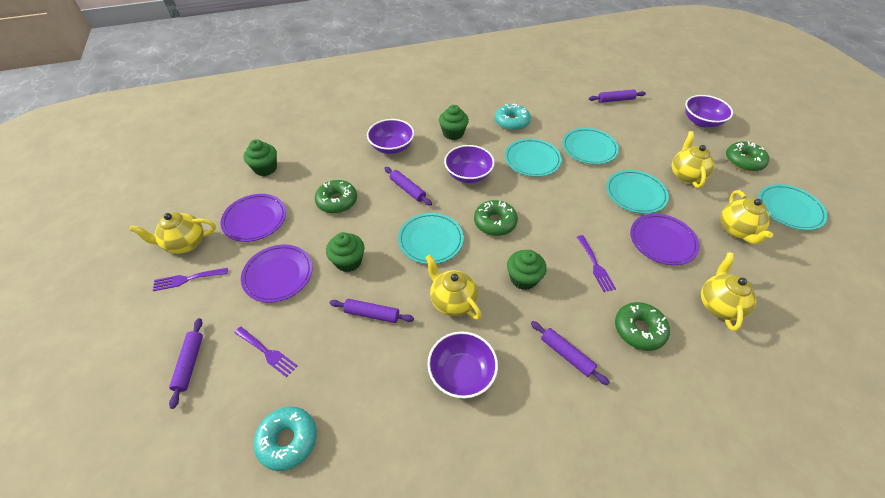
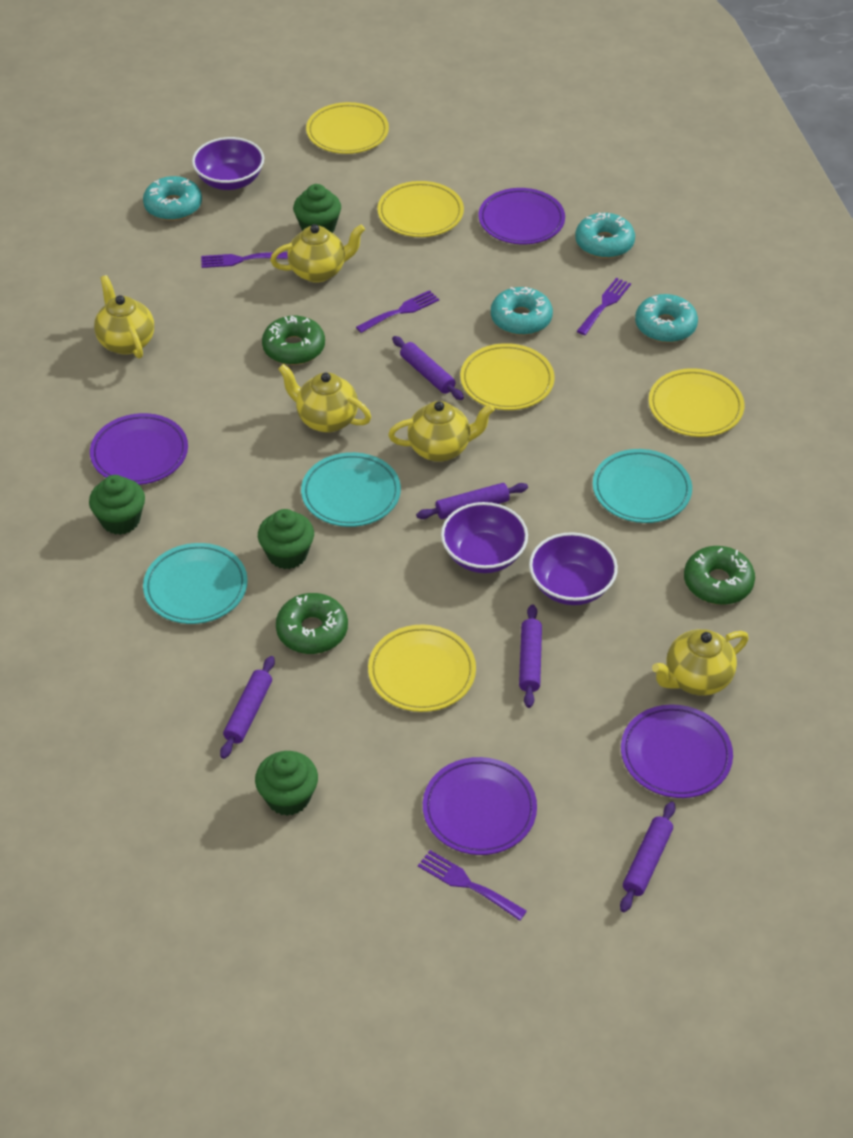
green donut: [315,180,357,214] [474,200,518,236] [615,302,670,351] [726,141,769,172] = 4 -> [262,316,325,365] [276,593,348,654] [684,546,755,605] = 3
purple bowl: [367,119,414,154] [427,331,498,399] [444,145,495,183] [685,95,733,127] = 4 -> [192,137,264,190] [441,502,528,573] [529,532,618,605] = 3
purple fork: [153,268,228,291] [234,327,297,377] [577,235,616,292] = 3 -> [201,252,288,268] [356,290,439,333] [418,850,527,921] [577,278,631,335] = 4
purple plate: [220,194,286,242] [241,244,313,303] [630,214,699,265] = 3 -> [90,413,188,485] [423,757,537,855] [479,188,565,244] [621,704,733,798] = 4
turquoise donut: [254,407,317,471] [495,104,531,131] = 2 -> [143,176,202,221] [491,287,553,335] [575,212,635,258] [635,294,698,343] = 4
turquoise plate: [398,213,464,264] [505,138,562,177] [562,128,619,164] [606,170,669,214] [758,184,828,230] = 5 -> [143,543,248,624] [301,452,401,527] [593,449,692,523] = 3
yellow plate: none = 0 -> [306,102,389,154] [368,625,476,712] [377,181,464,237] [460,343,555,410] [649,368,744,437] = 5

